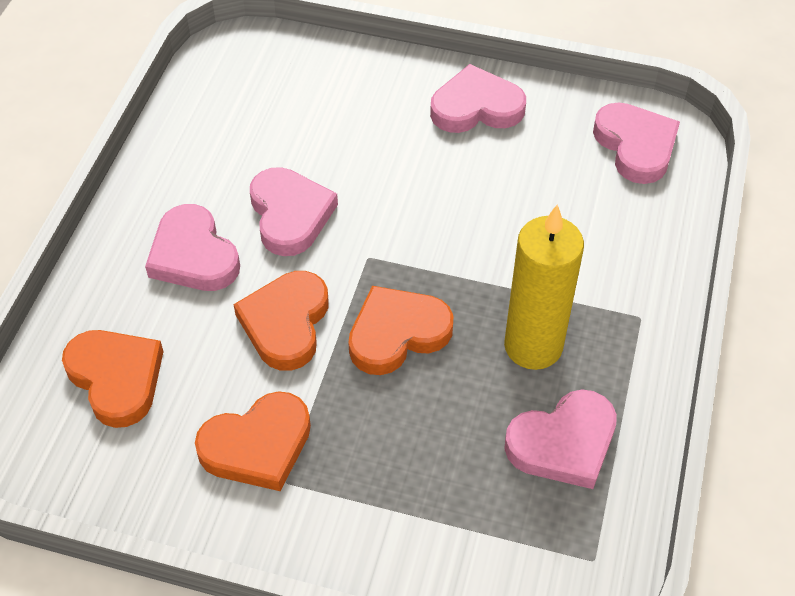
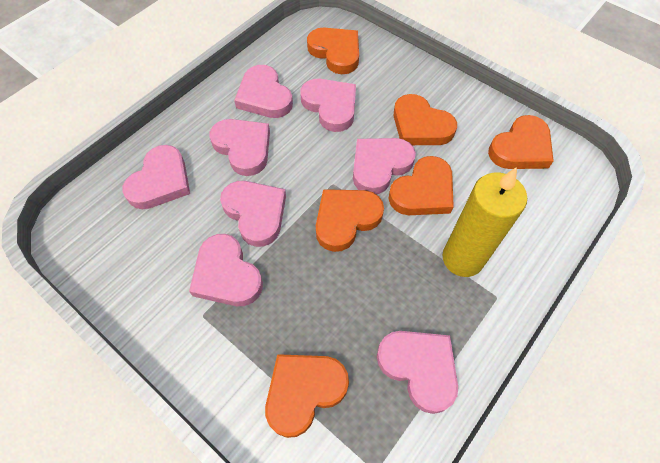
orange heart: [62,330,164,428] [195,391,311,491] [233,271,328,371] [348,286,453,375] = 4 -> [265,354,349,438] [307,28,359,74] [316,189,384,252] [388,156,454,215] [394,94,457,145] [488,115,554,169] = 6
pink heart: [145,204,240,291] [250,167,338,256] [430,64,526,133] [504,390,617,489] [593,102,680,184] = 5 -> [122,145,190,209] [189,234,263,306] [209,119,270,176] [220,181,286,247] [234,65,293,118] [300,79,356,132] [353,138,416,194] [377,331,458,414] = 8

